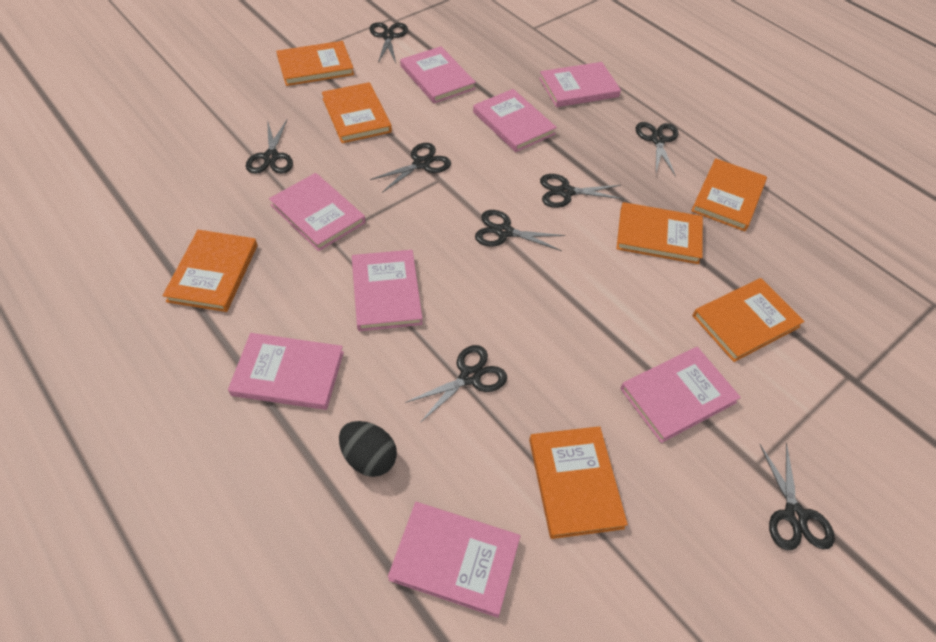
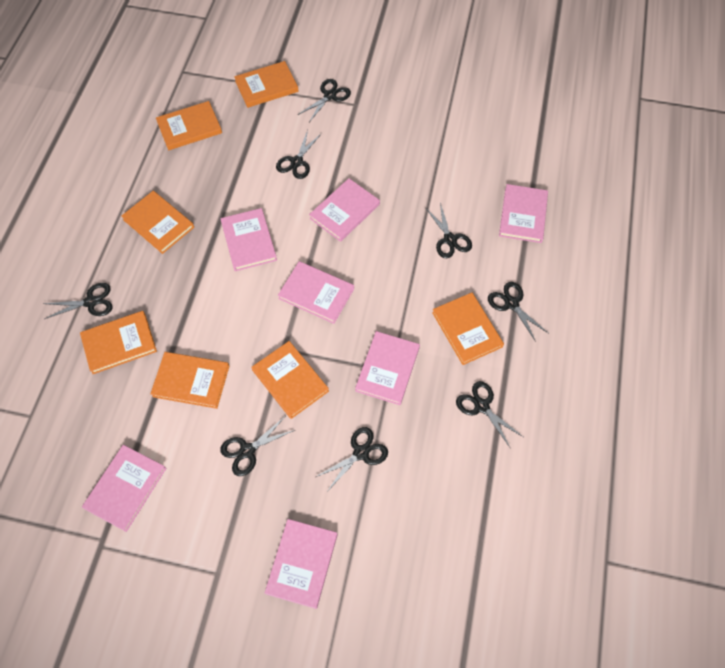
black egg: [339,421,397,477] = 1 -> none = 0
pink book: [228,333,344,410] [269,173,365,251] [352,250,423,331] [388,502,520,618] [400,46,476,103] [473,89,557,152] [539,62,621,107] [620,347,741,443] = 8 -> [82,445,166,532] [221,208,277,271] [265,519,338,609] [278,261,354,324] [309,178,380,242] [355,331,420,405] [499,184,548,243] = 7

